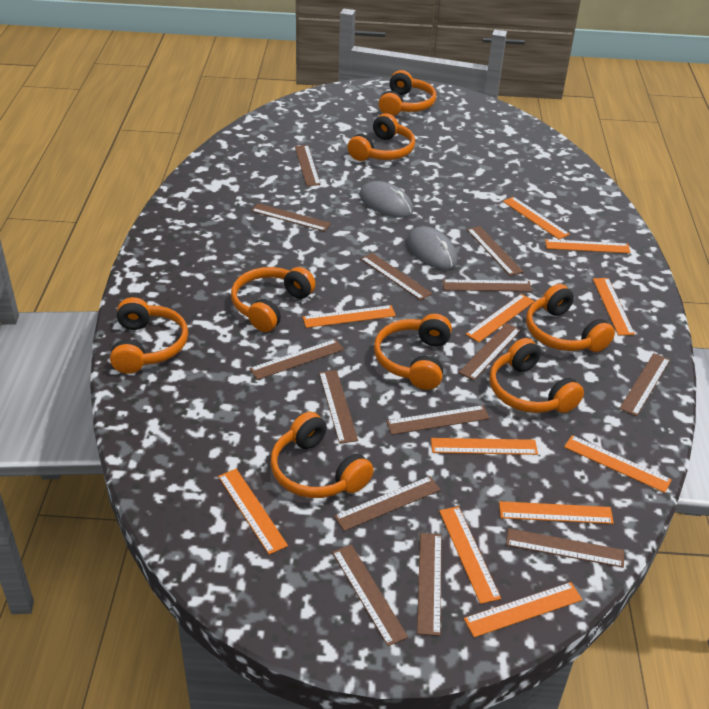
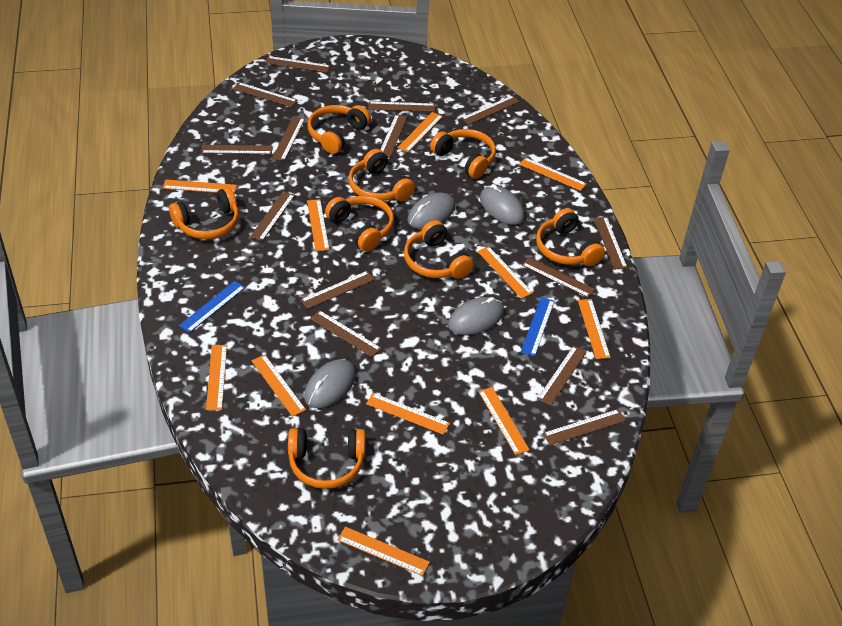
blue ruler: none = 0 -> [179,281,245,333] [521,297,555,356] = 2
grey mouse: [359,181,413,218] [407,226,457,270] = 2 -> [304,359,356,408] [407,193,456,229] [448,297,504,335] [480,184,525,225] = 4

